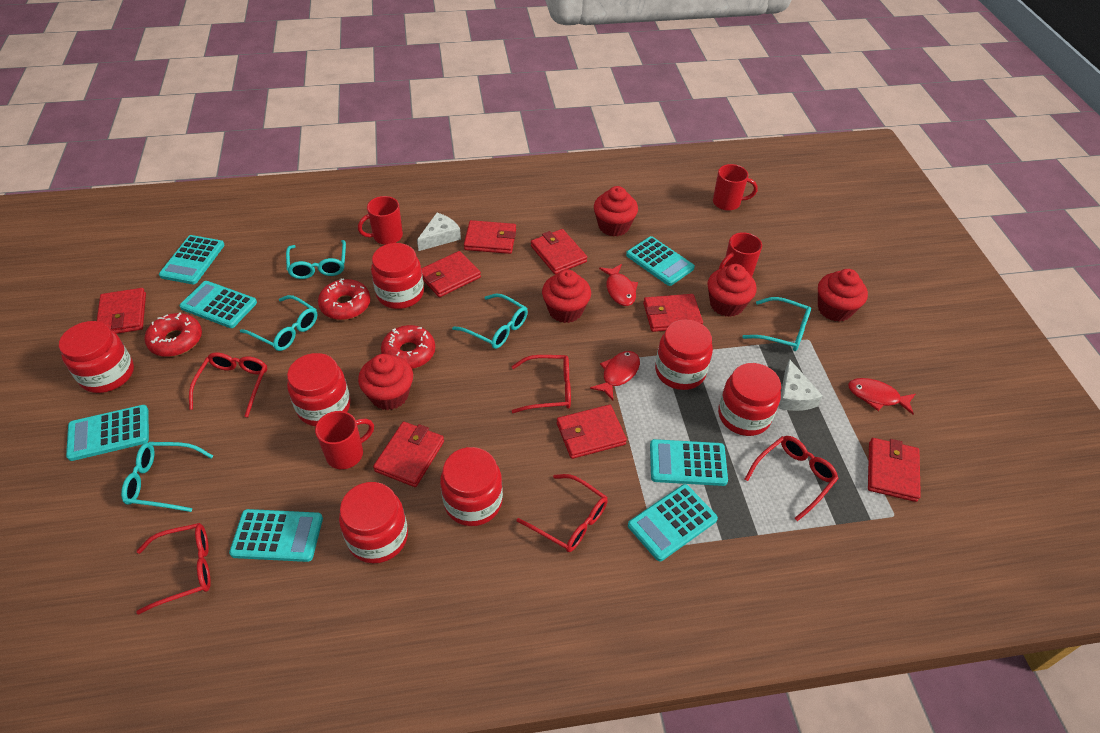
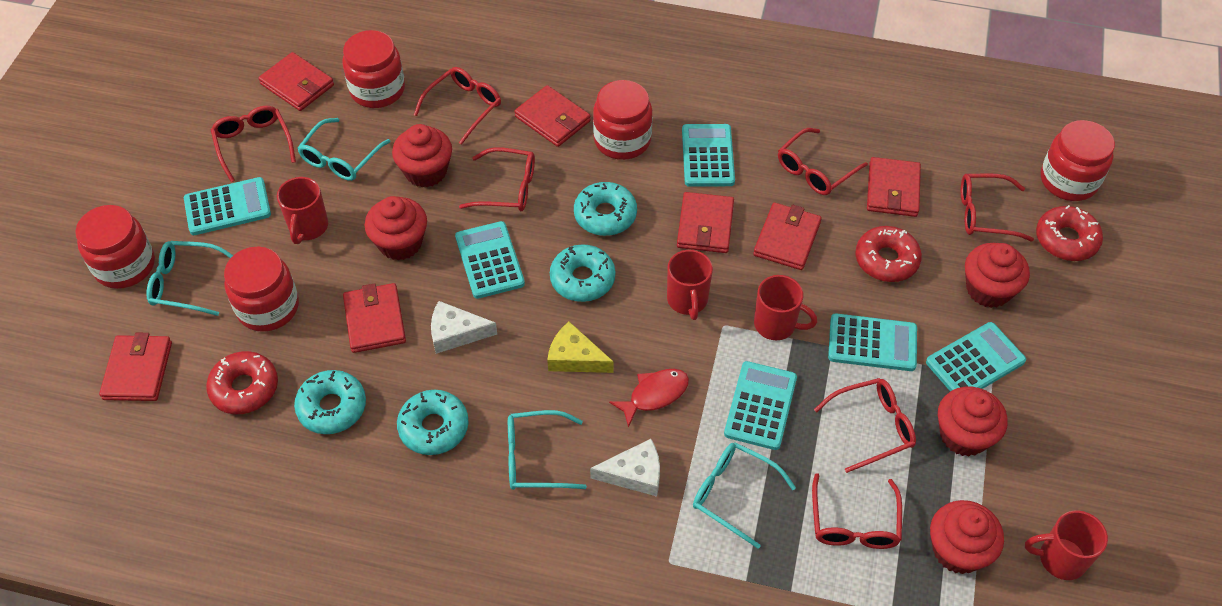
red fish: [590,351,640,400] [599,264,638,306] [848,378,915,415] = 3 -> [609,369,689,428] = 1
red glasses: [136,523,211,615] [189,352,267,418] [511,355,571,413] [516,474,608,552] [745,436,839,521] = 5 -> [211,106,296,182] [414,67,501,145] [459,147,535,211] [778,128,868,195] [812,473,902,549] [814,378,916,473] [961,174,1034,241] = 7
red jar: [59,321,134,393] [287,353,350,426] [339,482,408,564] [371,243,424,309] [440,447,503,526] [655,319,713,390] [718,363,781,436] = 7 -> [75,205,155,289] [224,247,299,332] [342,30,405,108] [593,80,652,160] [1041,120,1115,201] = 5
red wallet: [97,288,146,334] [373,422,444,487] [421,251,481,297] [464,220,516,254] [531,229,587,274] [557,405,627,459] [643,294,703,332] [868,438,921,502] = 8 -> [99,333,172,401] [258,52,334,111] [343,283,406,353] [515,85,590,147] [677,192,734,253] [753,203,822,270] [867,157,921,217] = 7
turquoise calculator: [66,405,149,461] [159,235,225,284] [179,281,257,328] [229,509,323,562] [626,236,695,286] [628,484,718,561] [650,439,728,486] = 7 -> [184,177,271,235] [455,221,525,299] [682,124,735,187] [724,361,797,450] [828,313,917,371] [926,322,1026,392] = 6
turquoise donut: none = 0 -> [294,370,366,434] [397,390,468,455] [550,244,616,302] [574,182,637,236] = 4
turquoise glasses: [121,442,213,512] [240,295,317,351] [286,240,346,279] [452,293,528,349] [742,297,811,351] = 5 -> [146,241,233,316] [298,118,391,181] [508,410,587,490] [693,442,796,549] = 4
yellow cheese: none = 0 -> [547,321,613,373] = 1

